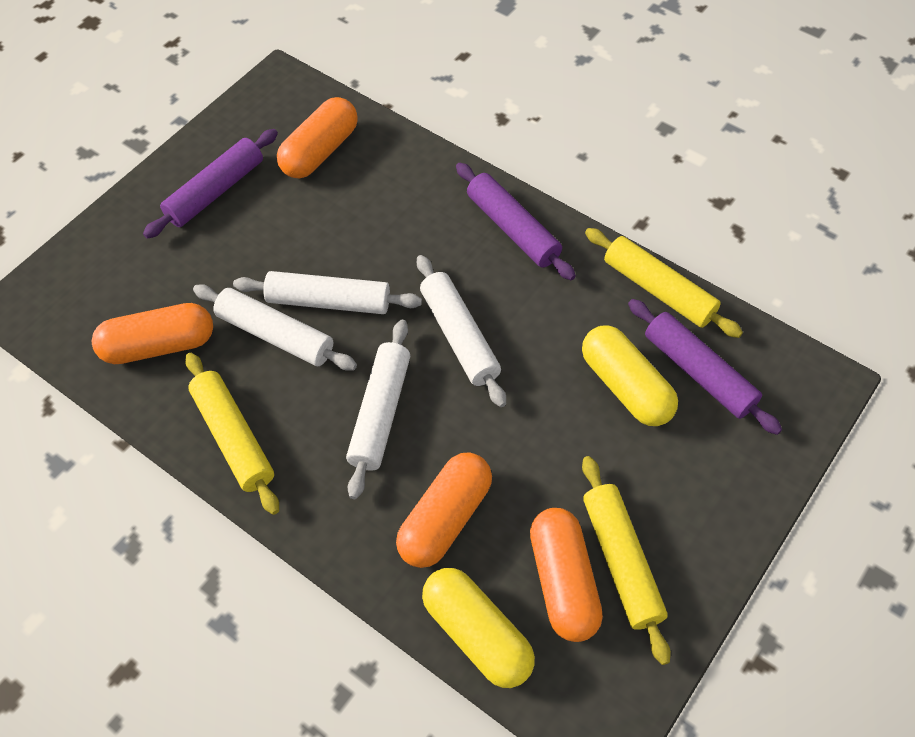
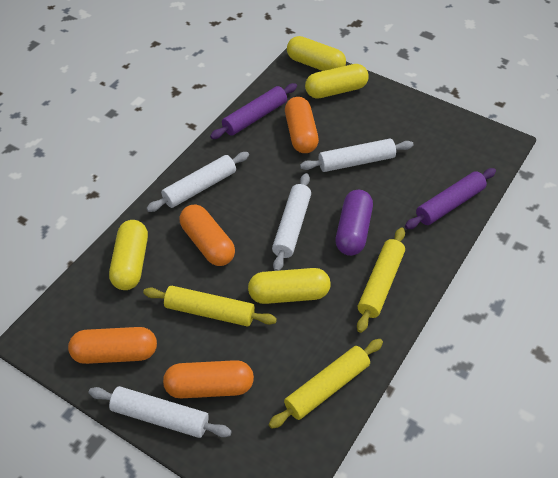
purple capsule: none = 0 -> [336,190,373,256] = 1
purple rolling pin: [143,129,278,239] [456,163,576,280] [628,299,782,435] = 3 -> [210,83,297,139] [405,168,496,229] = 2
yellow capsule: [422,568,535,688] [582,325,678,426] = 2 -> [109,220,148,290] [248,268,330,304] [287,36,346,71] [305,64,369,99] = 4

